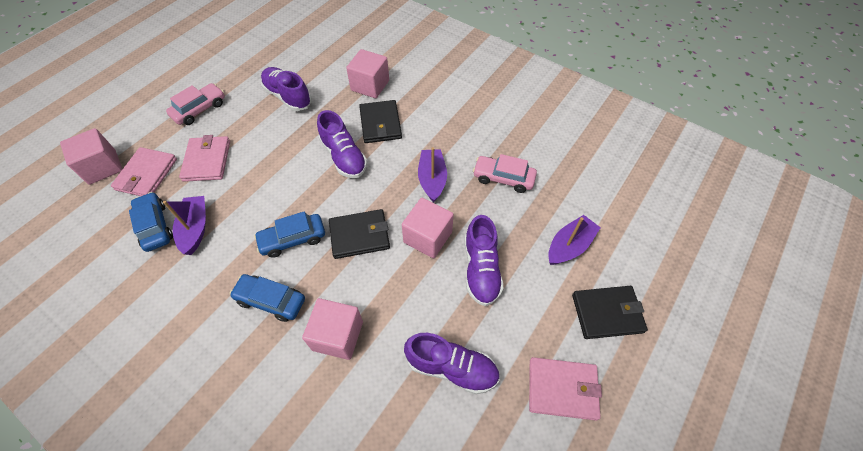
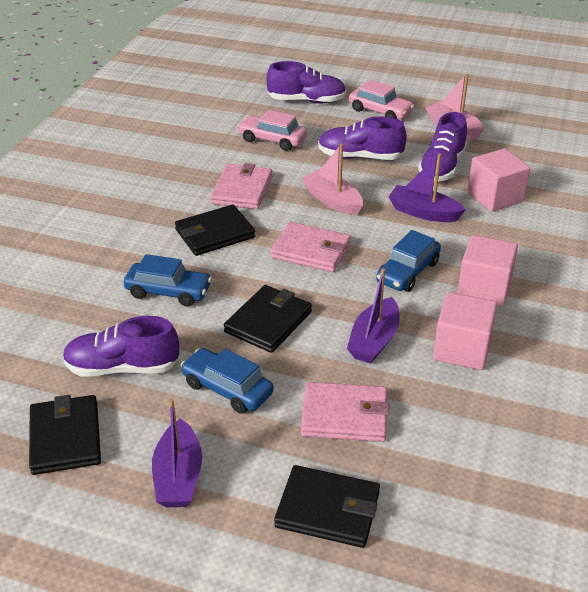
black wallet: [329,209,390,259] [359,100,402,143] [572,286,648,339] = 3 -> [29,395,101,475] [175,205,255,256] [224,285,312,353] [274,465,380,548] = 4
pink boat: none = 0 -> [302,144,363,216] [426,74,484,140] = 2
pink cube: [60,128,123,185] [302,298,363,360] [346,49,389,98] [402,198,454,258] = 4 -> [433,292,497,370] [457,235,518,306] [468,148,530,212] = 3

